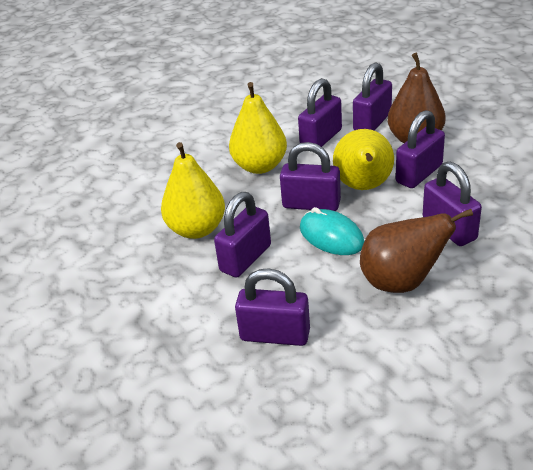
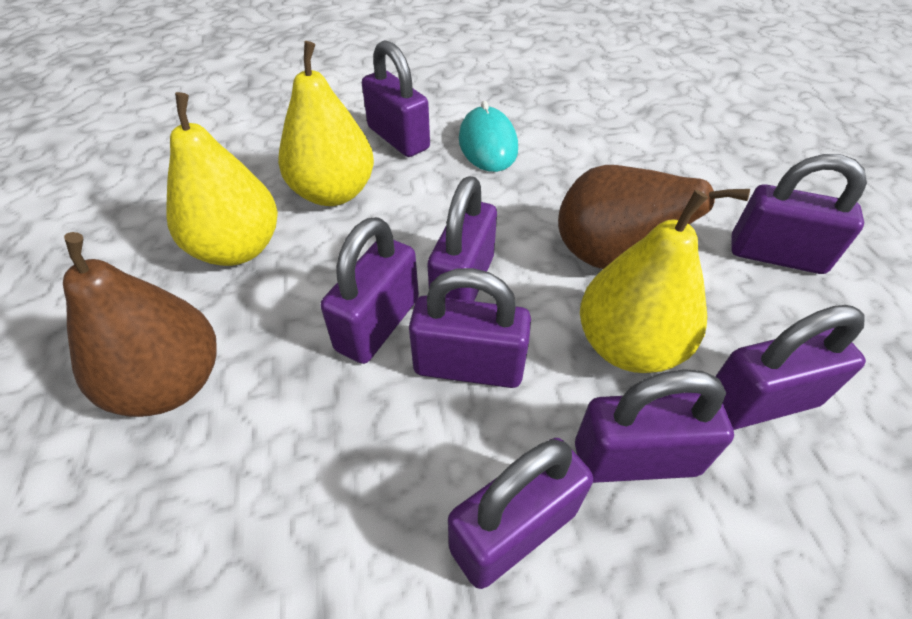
purple padlock: [214,192,271,278] [235,268,310,346] [280,142,341,211] [298,78,342,147] [353,62,392,131] [396,110,445,188] [423,161,482,246] = 7 -> [321,217,419,364] [362,40,430,157] [409,268,531,388] [427,176,497,301] [448,438,593,589] [575,369,734,483] [715,305,866,430] [731,154,867,274] = 8

